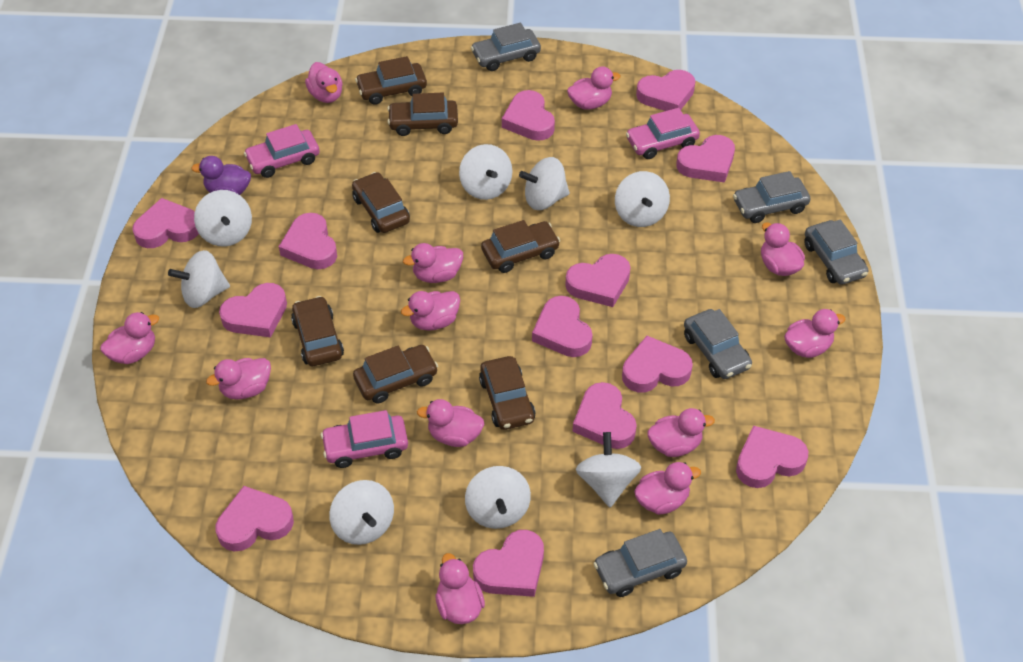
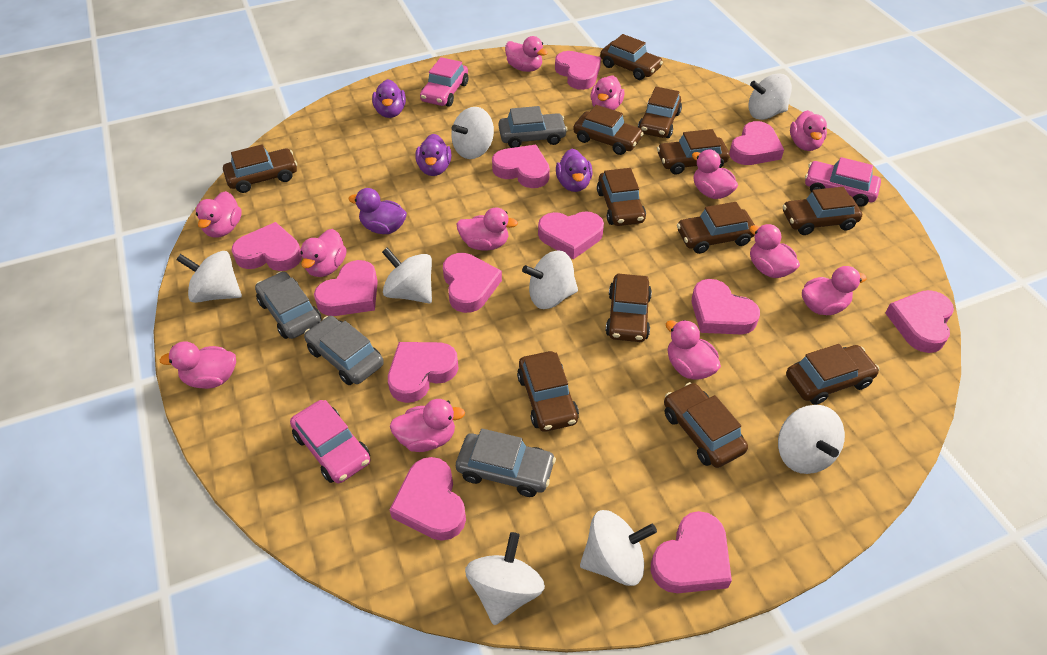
brown car: [291,296,344,366] [352,172,410,233] [353,345,438,404] [355,56,427,105] [387,93,458,136] [479,356,536,430] [481,220,560,273] = 7 -> [223,145,297,193] [517,351,579,432] [573,105,644,155] [597,168,646,226] [600,34,663,80] [605,274,652,342] [638,87,682,138] [657,129,730,175] [664,382,748,468] [677,202,755,254] [783,187,862,235] [786,344,879,405] = 12
grey car: [471,23,541,71] [593,529,687,597] [684,309,752,379] [733,171,810,223] [804,220,868,285] = 5 -> [255,271,322,339] [304,316,384,385] [456,429,556,497] [498,106,567,148] = 4
pink heart: [132,198,199,248] [215,486,294,552] [219,283,287,337] [279,213,337,269] [473,530,544,597] [502,90,555,141] [532,296,593,357] [565,254,631,307] [573,382,637,449] [622,336,693,392] [636,70,695,111] [676,135,735,182] [736,426,808,488] = 13 -> [231,222,302,271] [314,260,378,316] [388,342,459,403] [390,457,466,541] [443,253,502,313] [492,145,550,188] [538,211,604,259] [555,51,601,90] [651,511,732,593] [692,279,760,334] [729,121,784,165] [885,290,954,353] = 12
purple duck: [191,156,251,195] = 1 -> [348,188,407,234] [372,79,406,118] [416,134,451,176] [556,149,593,192] = 4

